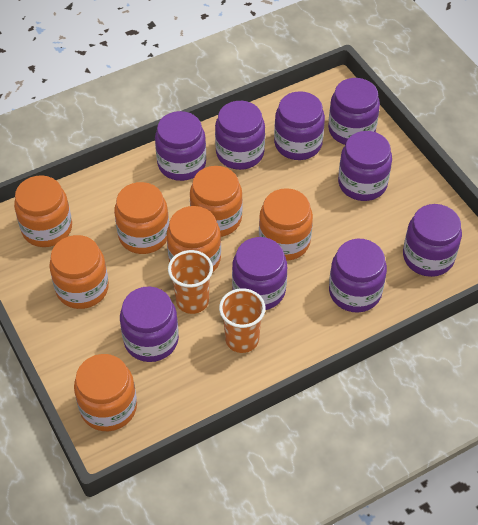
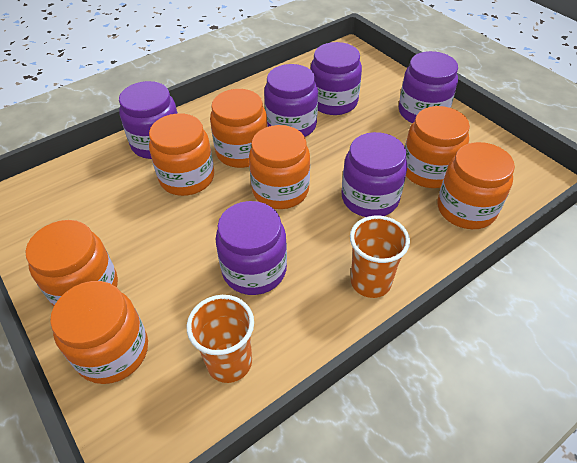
purple jar: [120,287,179,362] [155,111,206,181] [215,101,265,170] [232,237,287,310] [274,91,325,160] [328,78,380,145] [329,239,387,312] [338,131,392,201] [403,204,462,277] = 9 -> [119,81,178,159] [215,201,287,295] [264,64,318,137] [310,42,362,115] [342,132,407,217] [399,51,458,123] = 6

